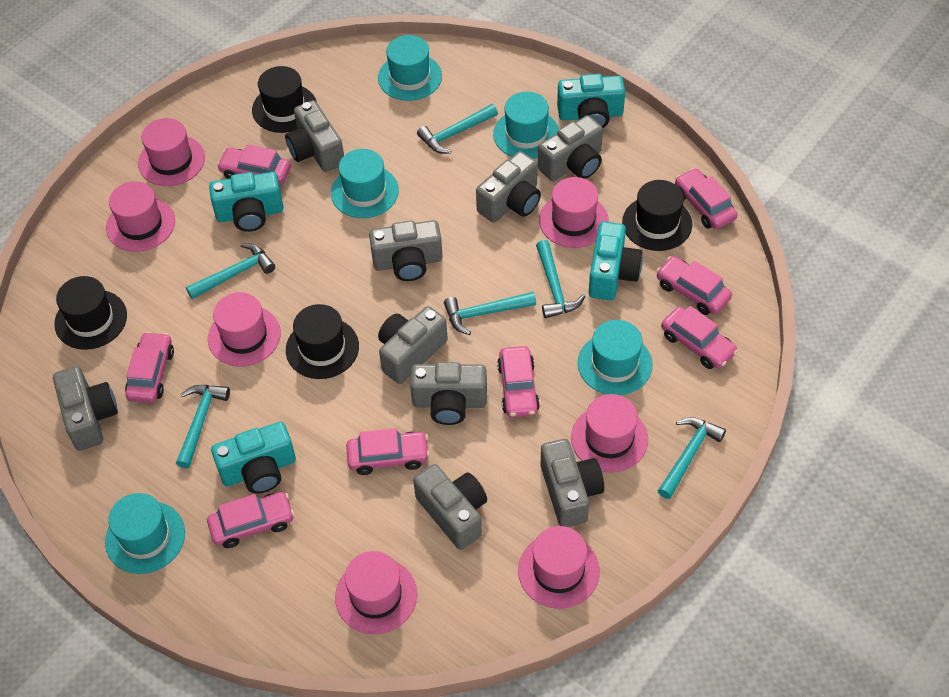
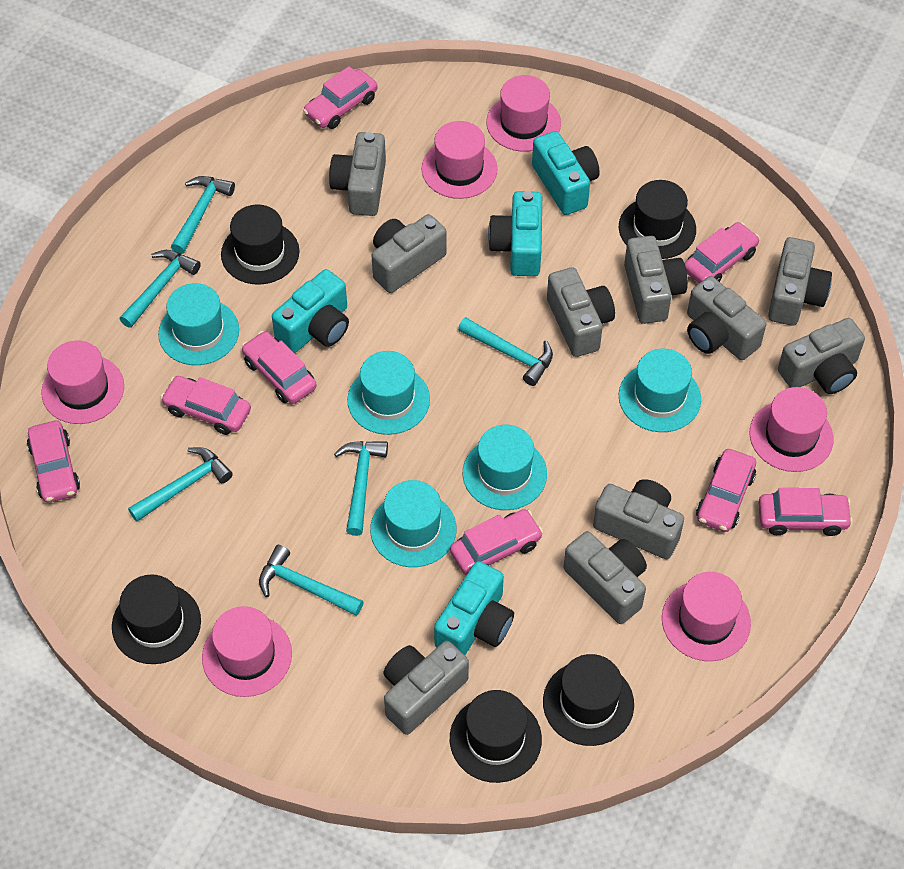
black hat: [54,276,127,350] [252,66,317,133] [286,304,359,379] [622,180,692,251] = 4 -> [112,574,201,664] [221,204,299,285] [450,690,542,783] [543,654,634,746] [619,180,696,259] = 5
grey camera: [53,366,118,451] [285,100,344,172] [369,220,443,281] [378,306,448,384] [410,362,487,425] [413,464,487,550] [476,151,541,223] [538,115,603,181] [540,439,604,527] = 9 -> [329,132,386,216] [371,214,447,293] [383,641,469,735] [547,267,615,357] [564,531,647,624] [593,479,684,559] [624,236,688,324] [687,276,766,360] [768,237,832,326] [778,318,865,394] = 10
pink hat: [106,181,175,252] [138,118,205,186] [208,292,281,367] [335,551,417,634] [518,526,600,609] [539,177,609,248] [571,394,648,473] = 7 -> [41,340,124,424] [202,606,292,697] [422,121,498,199] [486,75,561,152] [662,572,751,661] [750,387,834,472] = 6

